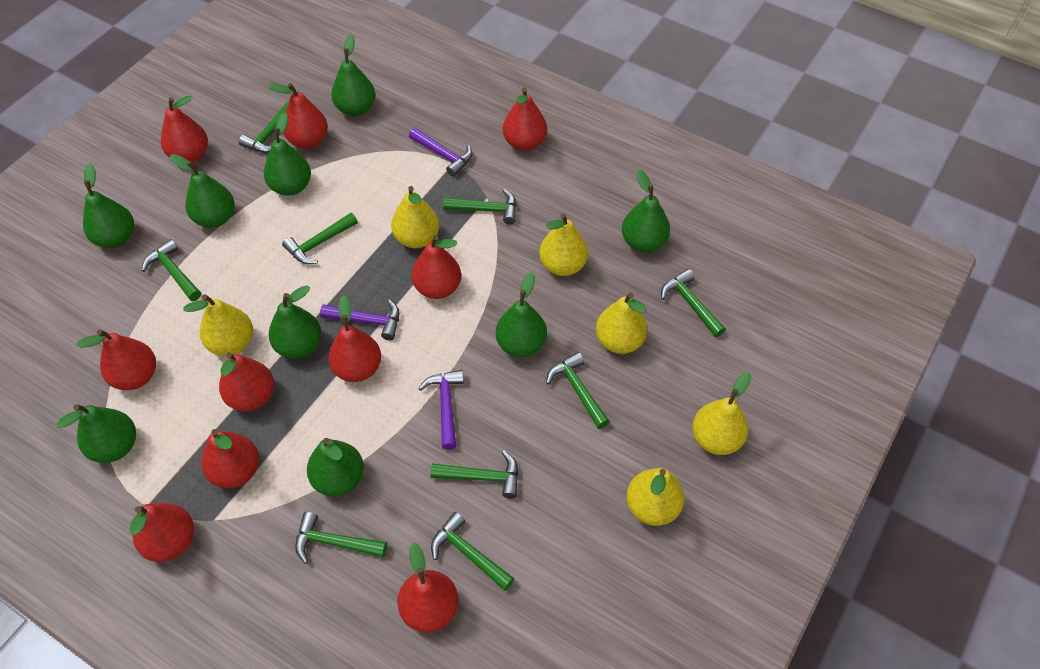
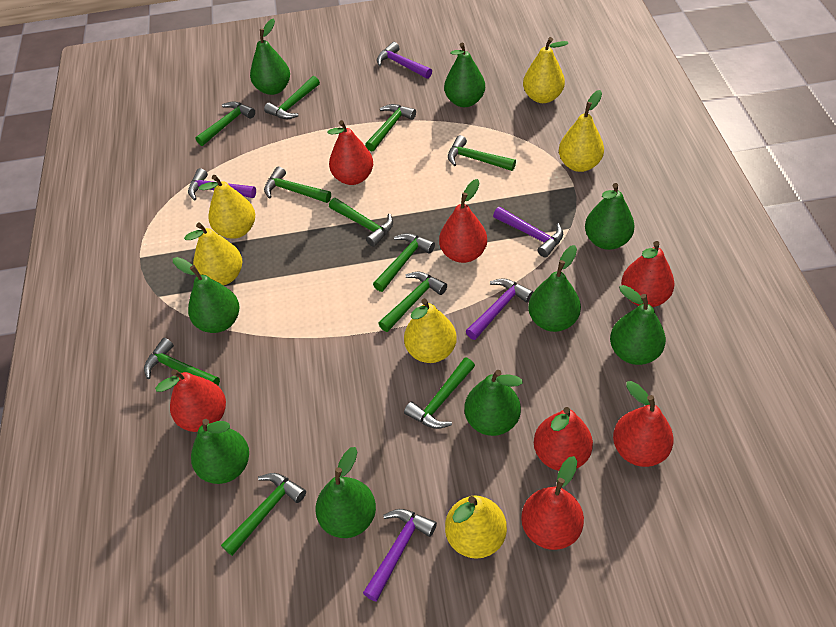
green hammer: [142,239,201,301] [239,100,290,153] [282,213,358,264] [295,512,387,564] [431,451,518,499] [431,512,515,591] [443,189,516,225] [546,352,610,429] [661,269,726,337] = 9 -> [144,338,220,386] [195,101,255,146] [221,473,306,556] [264,76,320,119] [264,166,331,203] [329,198,393,247] [365,104,416,151] [373,233,435,292] [378,271,447,332] [404,357,475,429] [448,135,516,171] = 11
purple hammer: [320,299,399,340] [409,128,472,177] [418,370,464,450] = 3 -> [188,168,256,201] [363,509,437,602] [377,42,432,79] [466,278,533,340] [493,207,563,258] = 5
red pear: [76,329,156,390] [130,503,194,562] [161,96,208,162] [201,429,259,488] [219,352,274,411] [268,83,328,149] [328,295,381,382] [397,543,459,632] [412,235,461,299] [503,87,547,151] = 10 -> [155,369,226,432] [327,120,373,185] [439,179,487,263] [521,456,584,550] [534,407,593,471] [613,381,674,467] [621,241,675,307] = 7

